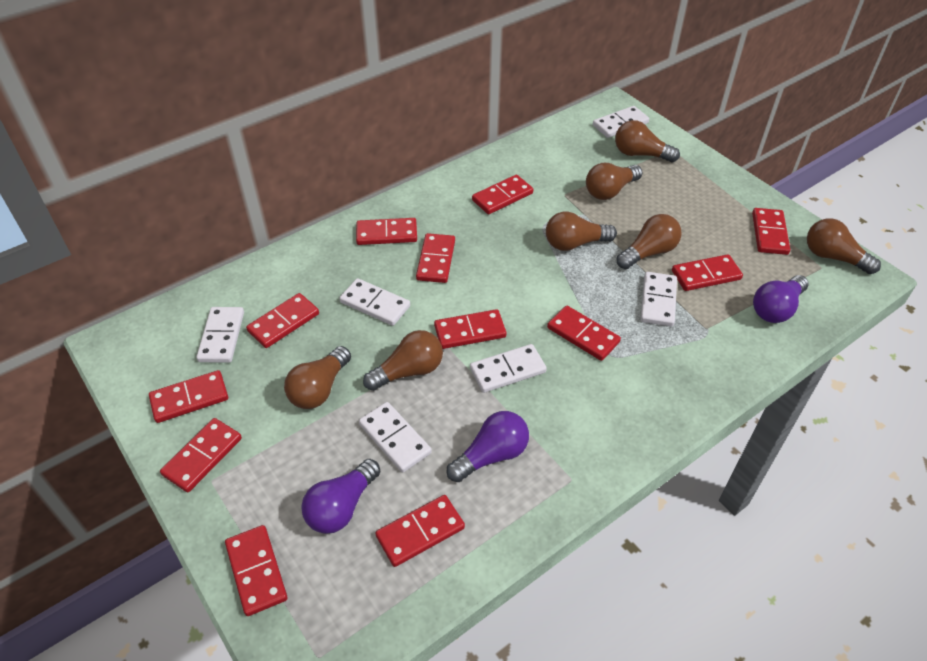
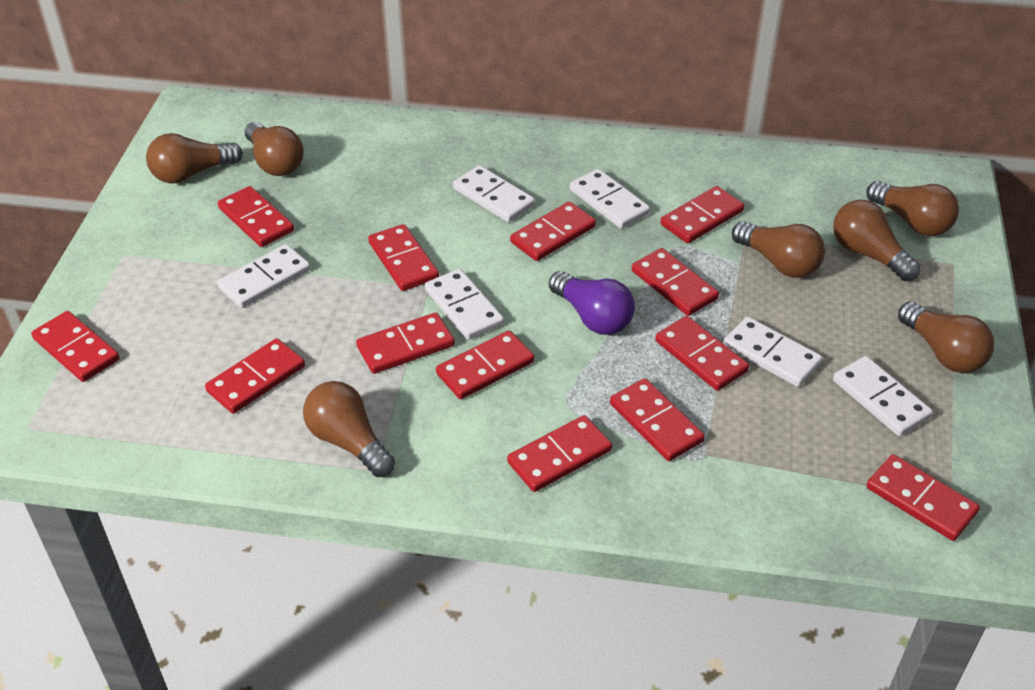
purple light bulb: [301,459,380,534] [447,411,529,482] [753,275,808,323] = 3 -> [549,271,635,335] = 1
red domino: [149,370,228,423] [160,418,242,492] [225,525,288,616] [246,293,319,348] [356,218,417,245] [375,495,465,567] [416,233,455,283] [434,309,507,349] [472,175,533,214] [547,306,621,361] [672,254,743,291] [752,208,790,255] = 12 -> [31,311,120,382] [205,338,305,414] [218,186,294,247] [356,313,455,374] [368,224,439,291] [436,330,534,399] [507,415,612,492] [510,201,596,261] [610,378,705,461] [632,248,719,316] [655,316,749,391] [661,186,744,243] [867,454,980,541] = 13

